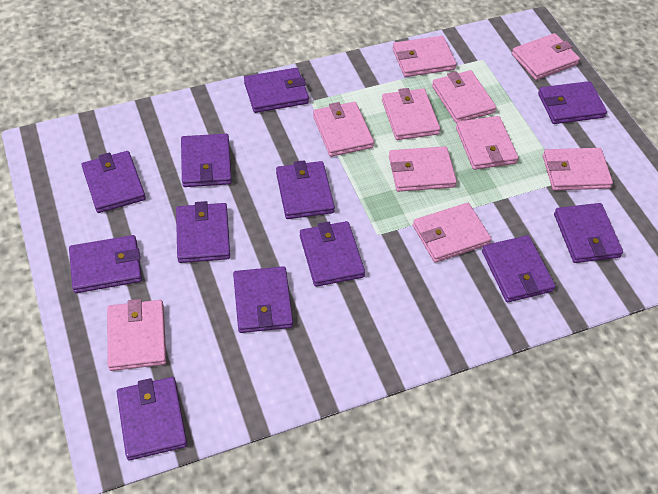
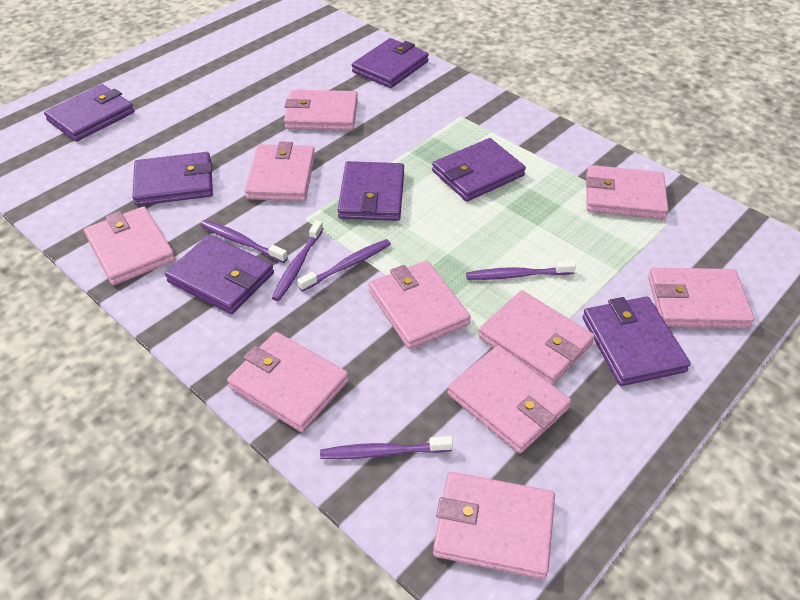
purple toothbrush: none = 0 -> [201,220,288,263] [272,220,323,301] [297,239,391,292] [320,436,453,459] [466,261,576,280] = 5
purple wallet: [69,235,142,293] [82,151,146,213] [117,377,187,460] [176,201,230,263] [181,134,232,187] [233,266,293,333] [244,68,309,113] [276,160,335,219] [300,221,365,287] [482,235,555,302] [538,81,607,124] [554,203,623,263] = 12 -> [44,84,134,142] [132,152,213,206] [165,235,274,314] [338,161,404,221] [352,38,429,88] [432,138,526,202] [582,297,691,386] = 7

